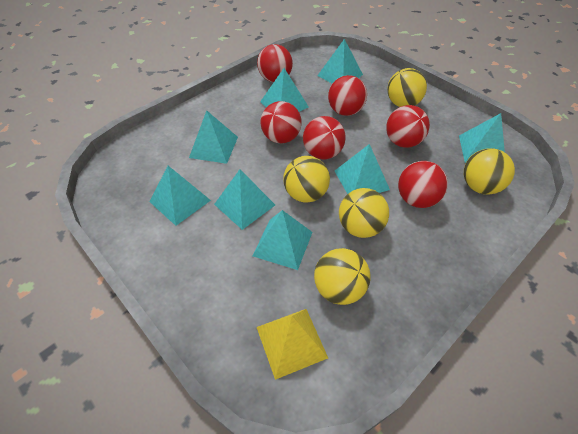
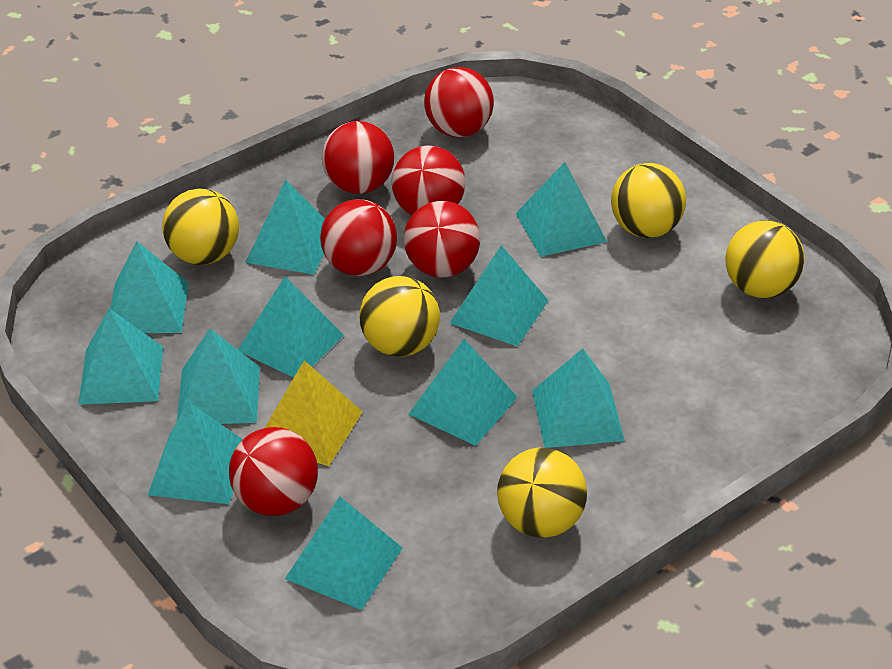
turquoise pyramid: [150,166,211,226] [189,110,238,164] [214,169,275,230] [253,210,312,270] [260,68,309,112] [317,39,363,84] [335,144,390,194] [459,113,505,162] = 8 -> [78,308,163,405] [110,241,189,333] [148,402,243,504] [177,329,260,424] [238,276,344,378] [245,180,325,274] [285,497,402,610] [409,339,517,446] [450,245,549,347] [516,162,607,257] [532,349,625,448] = 11

